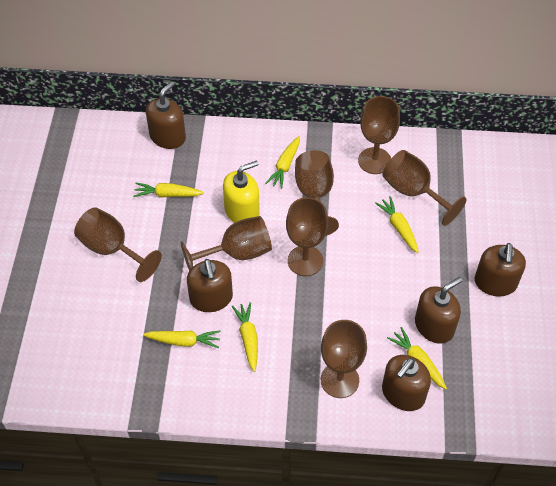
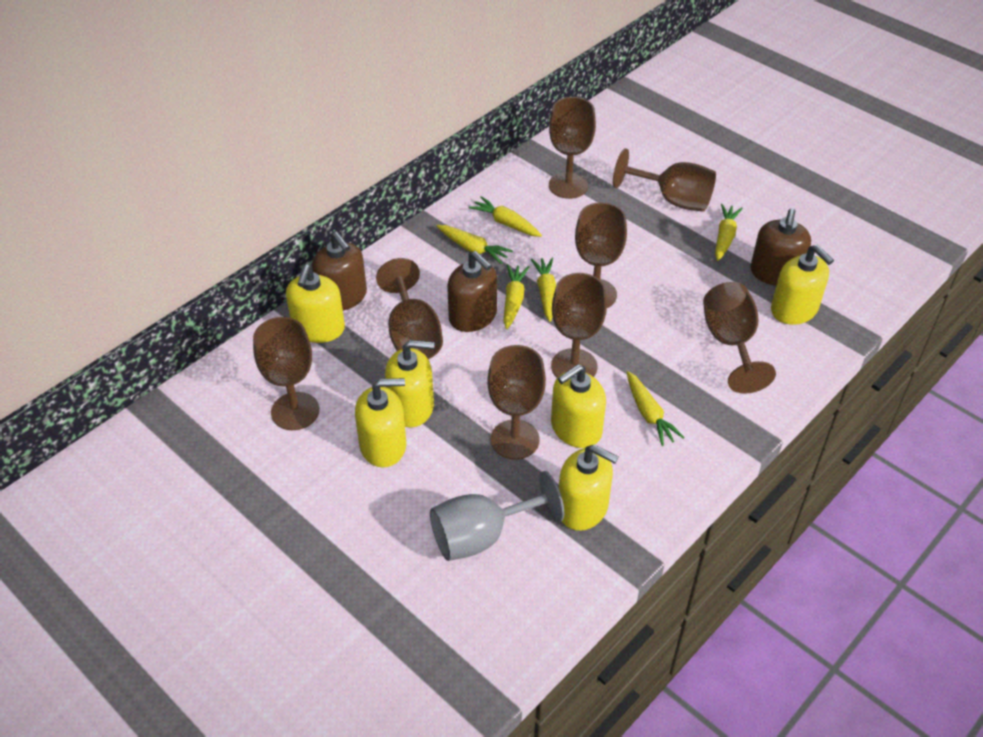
brown goblet: [74,207,162,282] [180,216,272,271] [286,197,328,276] [295,150,339,236] [321,320,367,398] [358,96,400,174] [383,150,467,226] = 7 -> [253,317,319,430] [376,258,443,359] [487,345,546,460] [549,97,596,199] [551,273,607,377] [575,202,627,308] [613,148,716,212] [703,282,776,394] = 8
brown soap dispenser: [146,81,186,149] [187,259,233,312] [382,355,431,411] [415,277,463,344] [475,243,526,297] = 5 -> [312,232,367,311] [447,251,497,332] [751,208,811,286] = 3
grey goblet: none = 0 -> [430,471,564,561] = 1
yellow soap dispenser: [223,160,260,223] = 1 -> [286,264,345,343] [355,378,406,467] [385,340,435,427] [551,364,606,448] [559,444,618,531] [771,245,834,325] = 6

